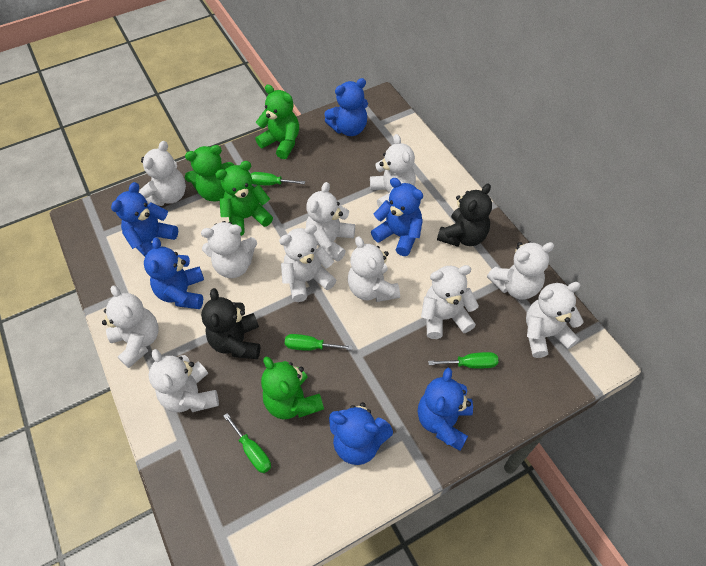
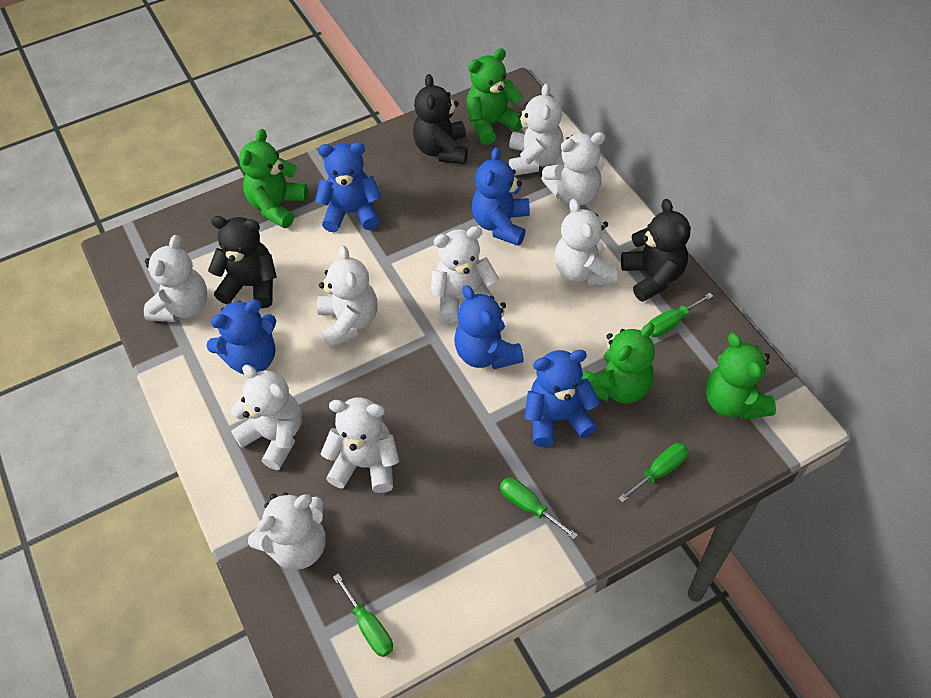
black teddy bear: [201,288,260,359] [437,183,492,247] = 2 -> [208,216,277,308] [413,74,468,164] [621,199,690,302] = 3
blue teddy bear: [111,182,178,256] [144,238,204,309] [324,78,368,136] [329,402,393,465] [371,178,423,256] [418,368,473,451] = 6 -> [207,300,276,375] [315,142,382,232] [454,285,524,369] [472,147,530,246] [525,350,600,447] = 5
white teddy bear: [102,285,159,368] [139,141,186,206] [148,349,219,412] [201,221,257,278] [279,224,336,302] [306,182,355,262] [348,236,400,302] [370,134,416,207] [421,265,479,339] [487,242,555,300] [526,282,583,358] = 11 -> [144,235,207,322] [231,365,302,470] [248,492,325,570] [317,245,378,348] [321,397,399,493] [430,226,499,323] [509,83,564,176] [541,132,606,205] [554,199,617,286] = 9

